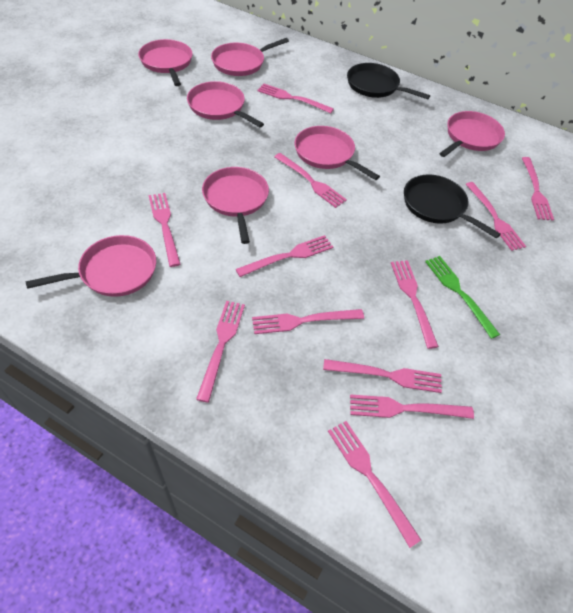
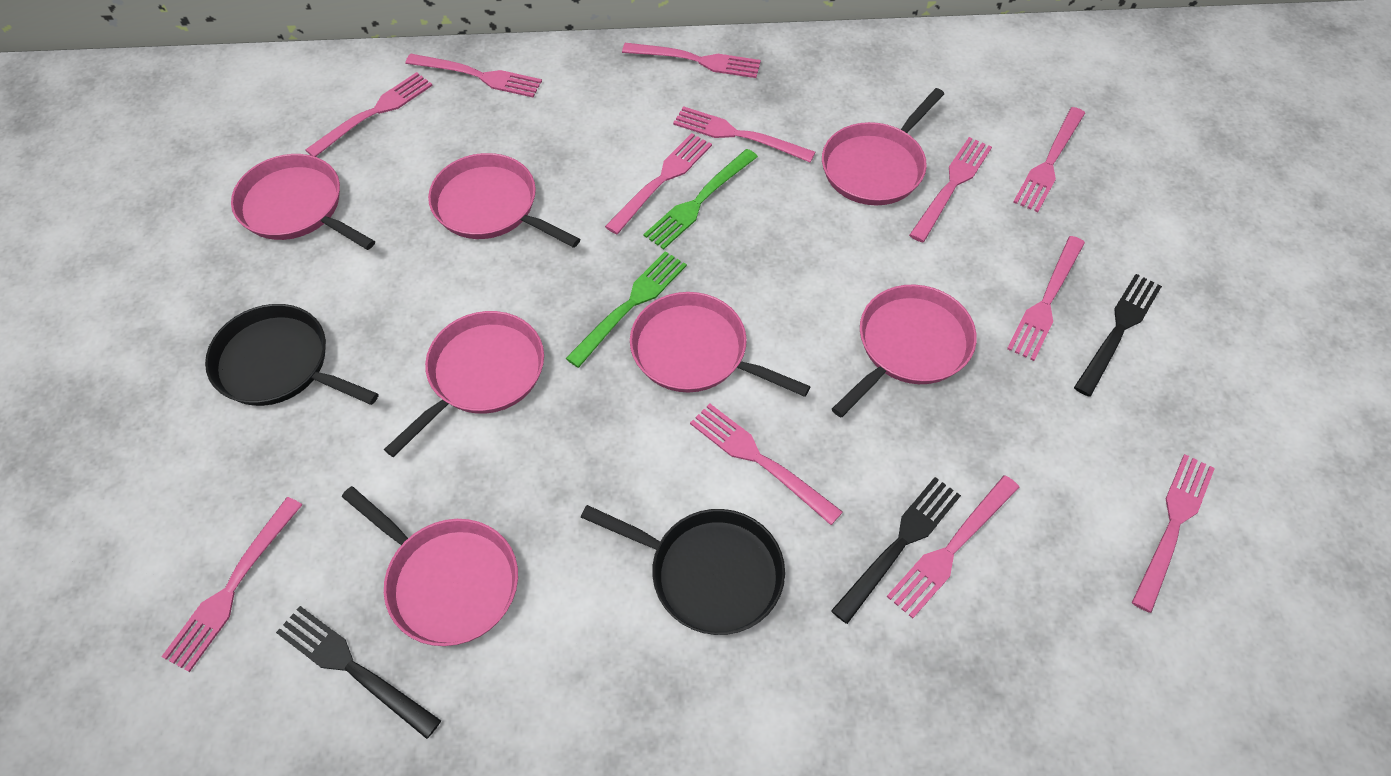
black fork: none = 0 -> [276,606,441,739] [831,477,961,624] [1074,274,1162,397] = 3
green fork: [425,256,500,339] = 1 -> [565,251,687,368] [643,149,758,250] = 2

